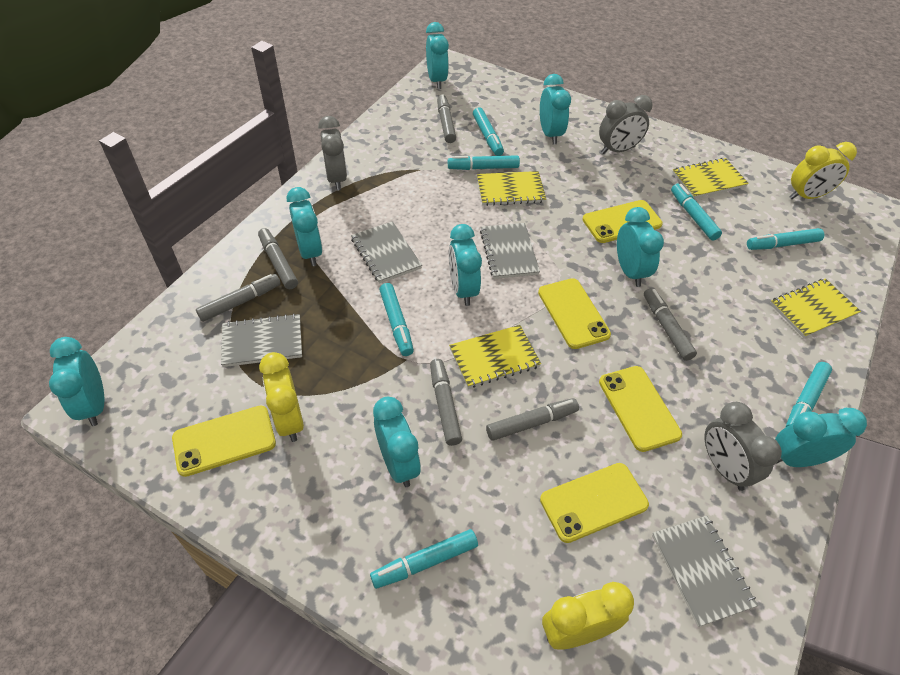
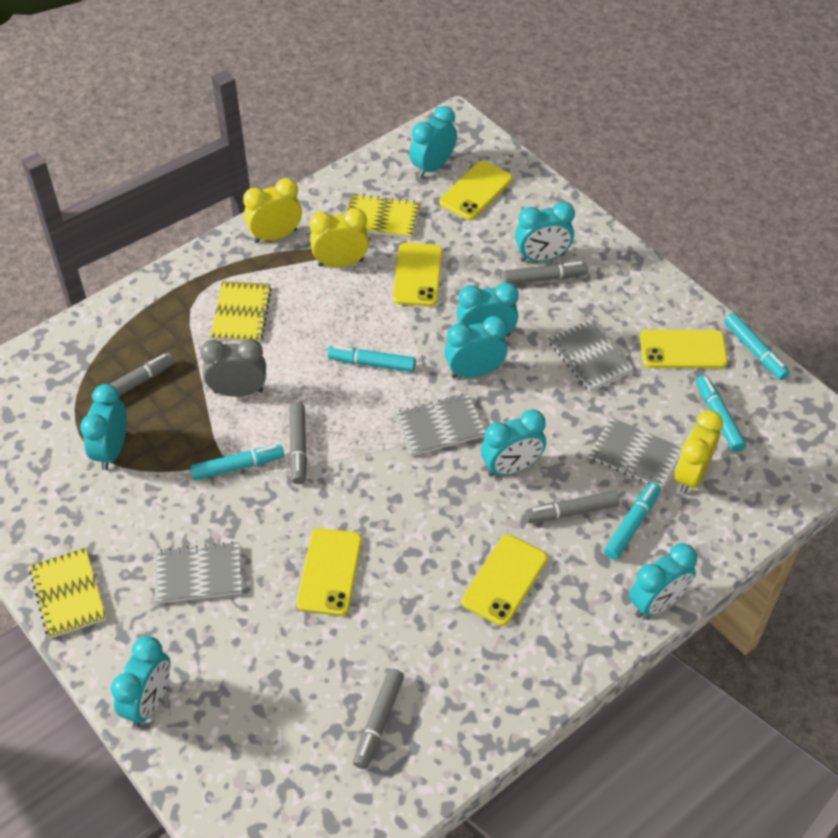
grey clock: [318,116,347,191] [599,95,653,154] [705,402,782,491] = 3 -> [200,339,266,397] = 1
grey marker: [196,274,281,322] [258,228,298,289] [430,359,462,446] [437,94,456,143] [486,398,579,441] [644,288,697,361] = 6 -> [91,353,175,401] [289,402,307,484] [353,669,404,769] [503,262,588,284] [525,491,620,523] = 5
turquoise marker: [370,529,478,589] [379,283,414,356] [448,155,520,170] [473,107,504,156] [671,184,722,241] [747,228,824,250] [786,362,832,427] = 7 -> [190,445,284,480] [328,346,416,372] [604,482,661,560] [696,375,747,452] [724,313,789,380] = 5
yellow notebook: [449,325,541,388] [477,171,546,206] [672,158,749,199] [770,278,861,338] = 4 -> [29,548,106,639] [210,281,272,343] [347,194,420,238] = 3

